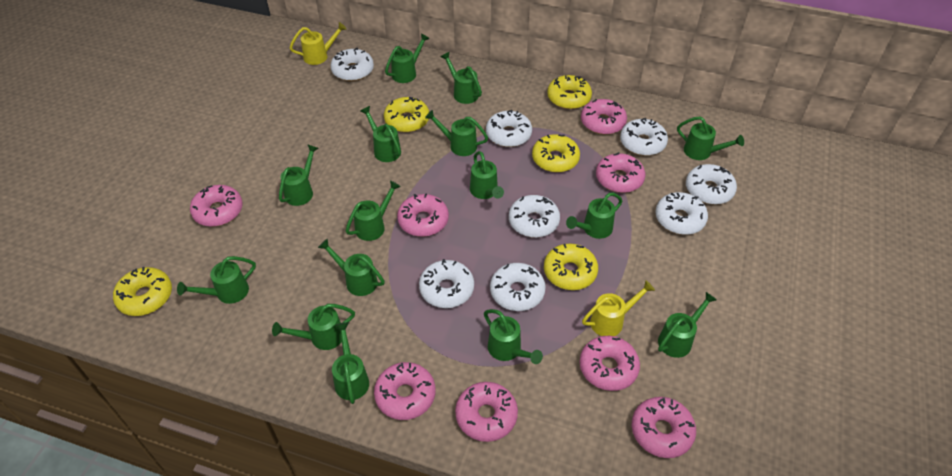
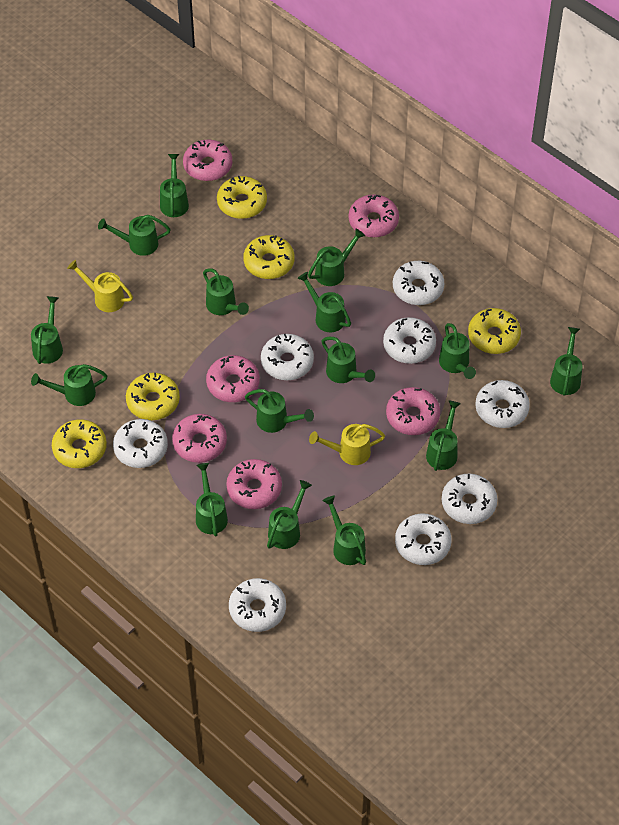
pink donut: [190,185,243,227] [374,362,435,420] [397,193,449,237] [455,382,518,442] [579,336,640,391] [581,99,627,135] [596,152,645,193] [632,397,696,458] = 8 -> [172,414,227,463] [183,140,232,181] [206,355,260,402] [226,459,282,509] [349,194,399,238] [386,387,440,435] = 6

